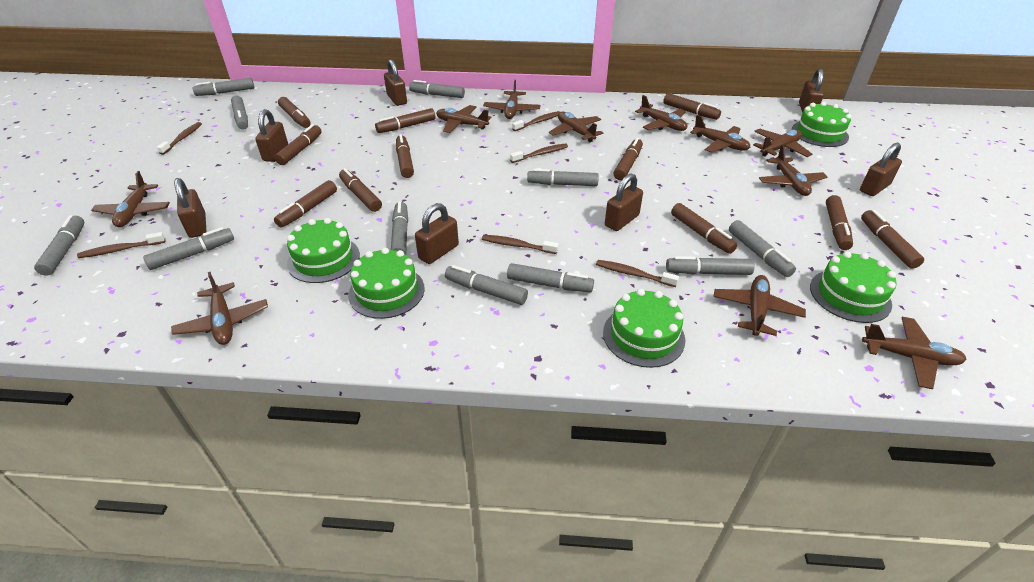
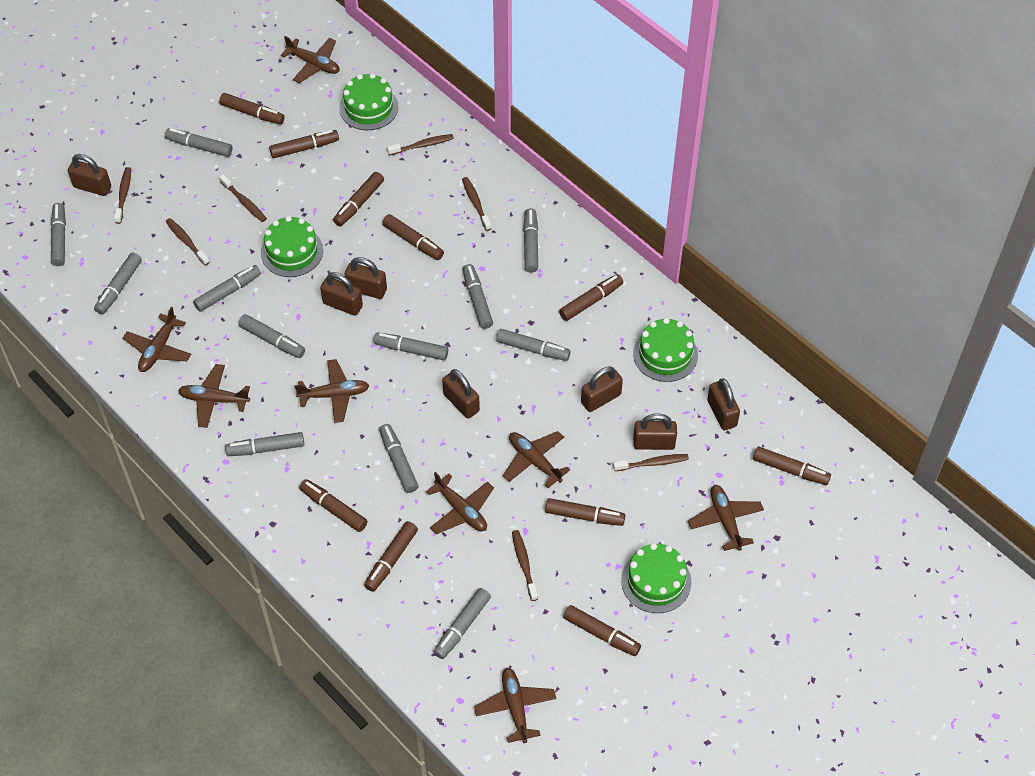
brown marker: [274,124,322,165] [274,180,337,228] [278,97,311,128] [339,168,382,212] [375,108,436,133] [396,134,414,178] [614,138,643,180] [663,93,721,120] [671,203,737,254] [826,195,853,250] [861,210,924,269] = 11 -> [219,93,285,125] [269,130,339,158] [299,479,368,532] [333,172,384,226] [364,521,418,592] [382,214,444,260] [545,498,625,526] [559,274,623,321] [563,605,641,656] [753,447,831,485] = 10
brown plane: [91,171,170,227] [171,272,268,345] [436,105,491,133] [483,80,541,119] [549,112,603,142] [635,95,687,131] [690,115,751,153] [713,275,806,336] [753,129,812,157] [759,145,827,196] [862,317,967,390] = 11 -> [123,307,191,372] [178,364,250,428] [281,36,340,83] [294,359,369,423] [426,472,494,534] [474,668,557,743] [503,431,570,488] [688,485,764,551] = 8
brown toothbrush: [77,232,165,258] [157,122,202,155] [482,235,559,254] [510,143,568,163] [512,111,560,131] [596,260,679,287] = 6 -> [114,167,131,224] [166,218,210,265] [219,174,267,222] [387,134,454,155] [462,177,492,231] [512,530,538,601] [613,454,689,471] = 7
green cake: [287,218,360,283] [348,248,425,319] [603,289,685,368] [792,102,852,147] [810,251,896,323] = 5 -> [261,216,323,277] [339,73,398,130] [621,543,691,613] [633,318,698,382] = 4
grey marker: [34,215,84,276] [143,227,234,270] [193,78,254,96] [231,96,248,130] [391,201,408,254] [409,80,465,98] [445,265,528,305] [507,263,594,293] [527,169,599,186] [666,256,755,275] [729,220,796,277] = 11 -> [51,203,66,266] [94,253,142,315] [165,128,232,157] [193,265,261,312] [225,432,304,456] [238,314,305,358] [374,332,448,360] [379,424,419,493] [433,588,491,659] [463,264,493,329] [496,329,570,361] [523,208,538,273] = 12

